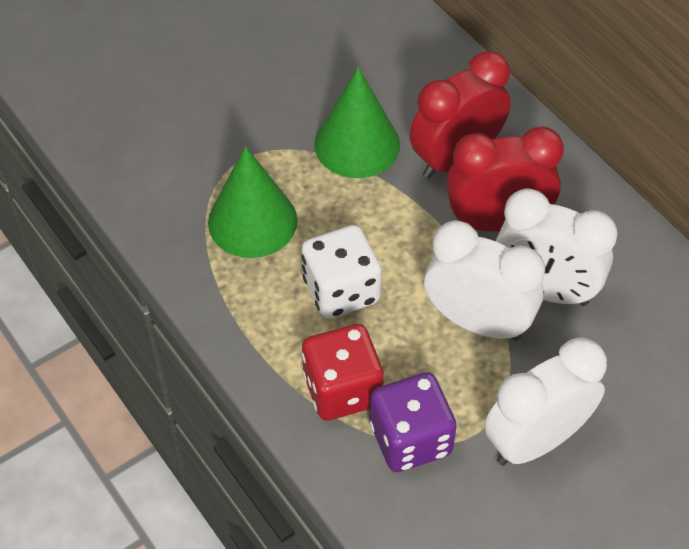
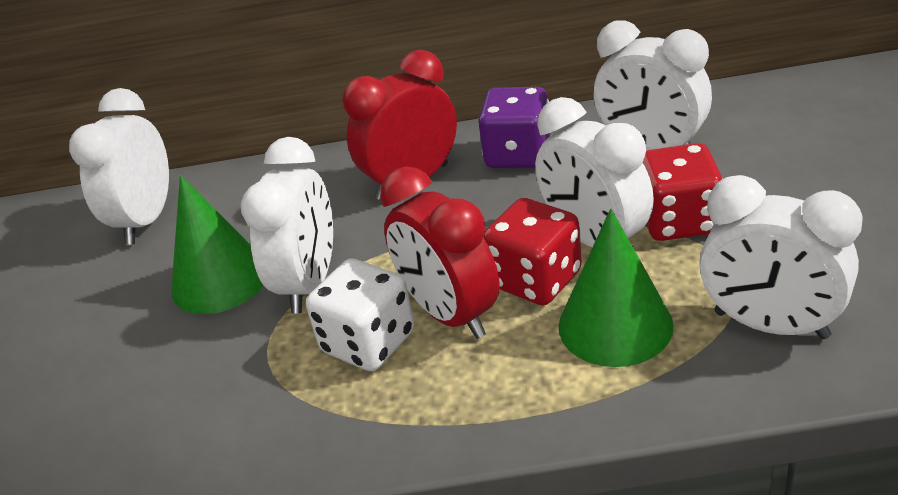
red dice: [302,324,384,421] = 1 -> [483,198,582,305] [643,143,723,241] = 2
white clock: [424,220,545,341] [484,337,607,466] [496,188,618,306] = 3 -> [69,88,169,245] [241,137,333,314] [535,97,654,247] [594,20,712,151] [699,175,862,339] = 5

